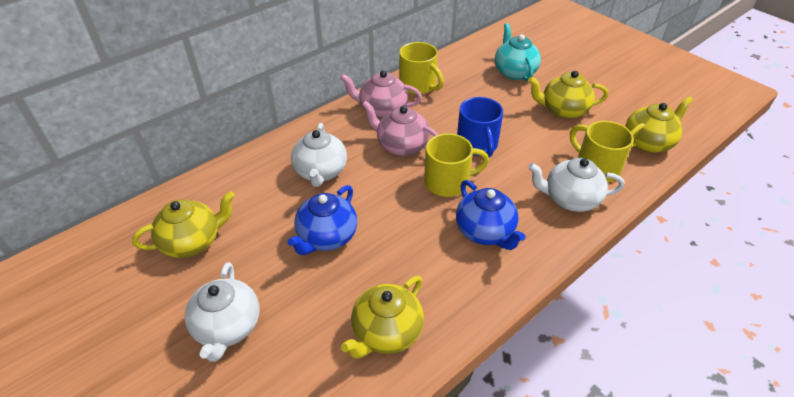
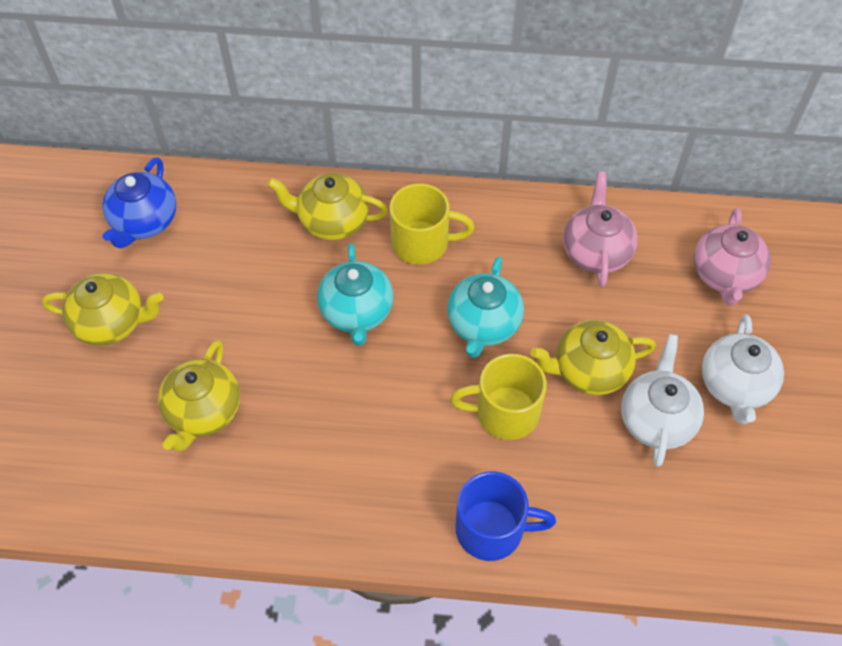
blue teapot: [287,185,357,255] [456,180,525,250] = 2 -> [102,158,176,249] = 1
turquoise teapot: [495,23,541,81] = 1 -> [317,243,393,346] [447,257,524,358] = 2
white teapot: [185,262,259,362] [291,123,347,187] [528,158,624,212] = 3 -> [621,334,704,467] [702,314,784,424] = 2
yellow mug: [399,42,444,95] [424,133,489,197] [570,121,634,182] = 3 -> [390,183,475,264] [450,354,547,440] = 2

